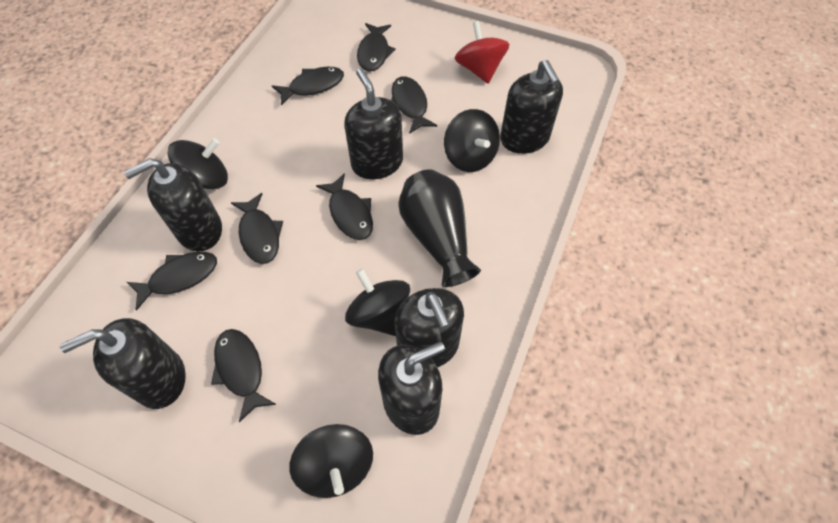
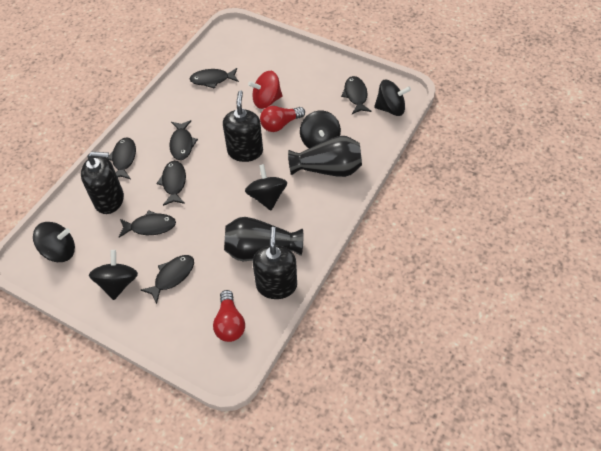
black soap dispenser: [60,318,186,409] [124,158,222,251] [344,68,403,179] [378,341,445,435] [395,288,464,367] [500,60,563,154] = 6 -> [81,152,124,214] [223,90,263,162] [252,227,297,299] = 3
black spinning top: [168,138,228,189] [289,424,373,498] [345,269,410,336] [444,109,500,172] = 4 -> [33,222,75,262] [89,250,138,300] [245,164,287,210] [300,110,341,148] [374,80,411,116] = 5
black vase: [398,169,481,287] = 1 -> [224,217,303,261] [288,136,362,177] = 2
red light bulb: none = 0 -> [213,290,245,342] [260,106,305,132] = 2

